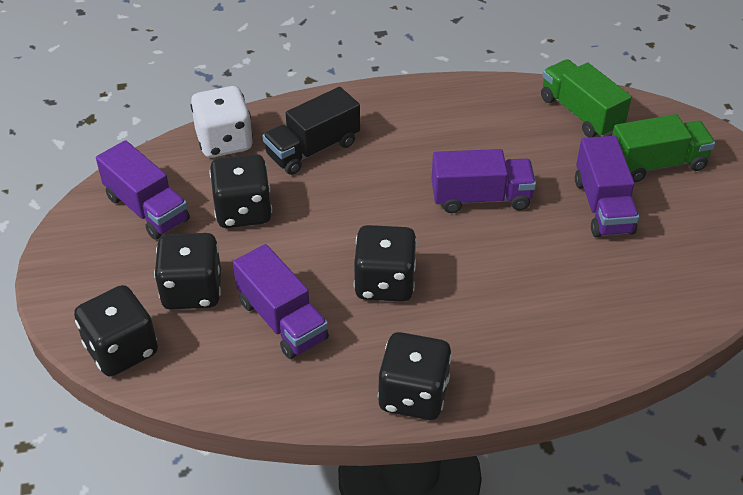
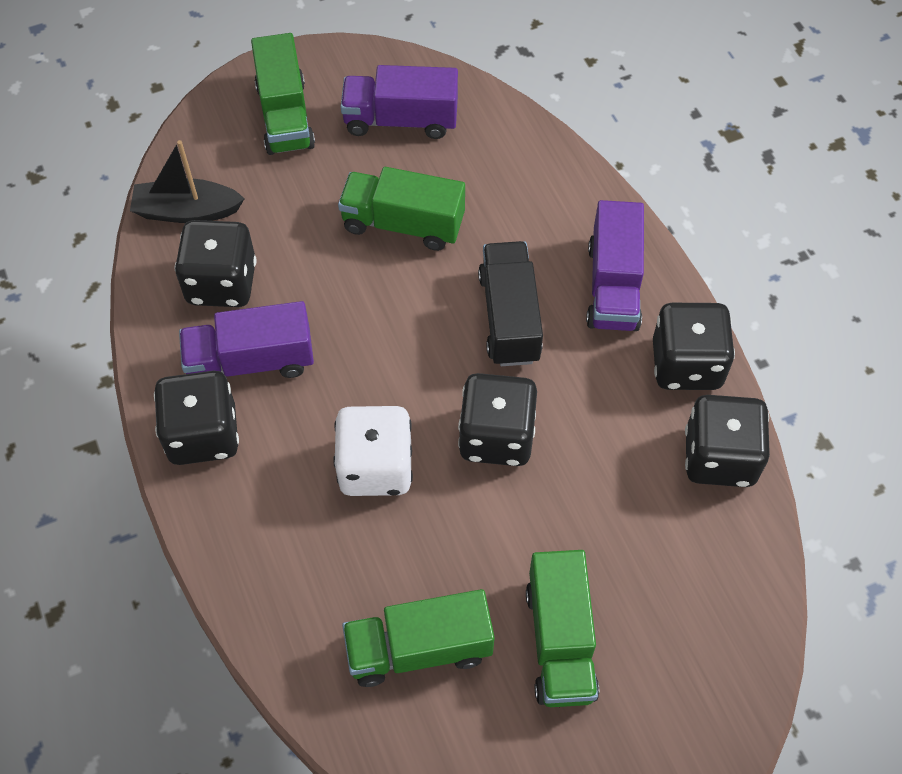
black boat: none = 0 -> [130,140,245,223] = 1
green truck: [541,59,632,138] [612,114,715,182] = 2 -> [251,33,315,155] [338,167,465,251] [342,589,495,687] [526,550,599,707] = 4
purple truck: [96,140,190,240] [233,244,329,359] [432,149,536,213] [575,136,639,237] = 4 -> [179,301,314,378] [341,65,458,139] [586,200,644,331] = 3

